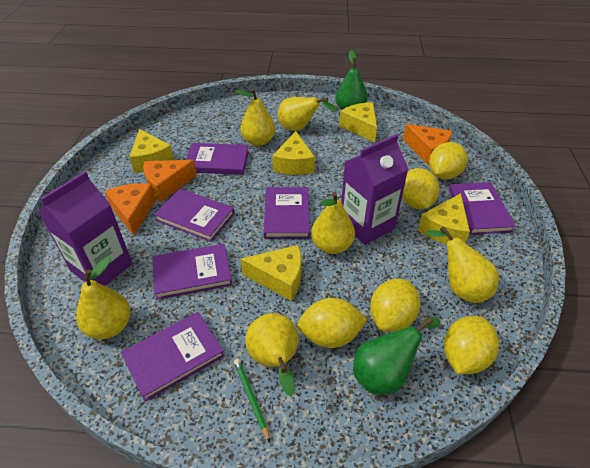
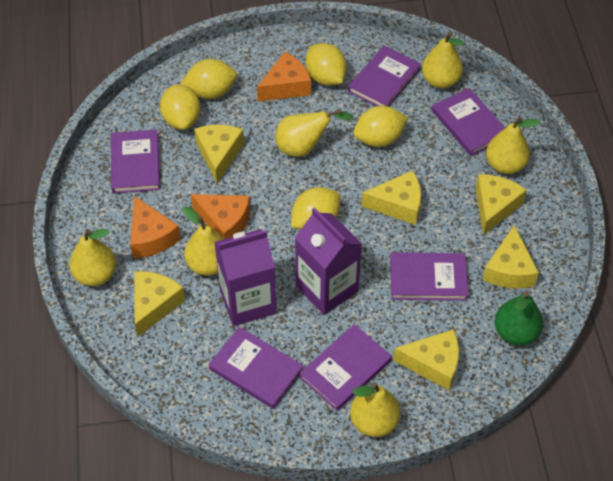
green pear: [335,50,368,110] [353,317,440,394] = 2 -> [495,292,543,345] = 1
green pencil: [234,359,270,442] = 1 -> none = 0
yellow cheese: [129,129,174,173] [240,245,302,301] [272,131,315,175] [339,102,377,143] [418,193,470,244] = 5 -> [134,271,185,337] [194,125,244,183] [361,170,421,225] [393,329,459,390] [475,174,527,235] [482,225,539,288] = 6

